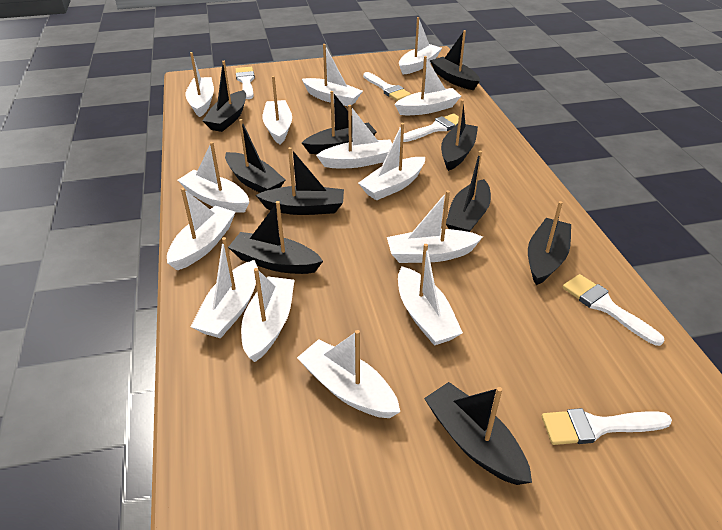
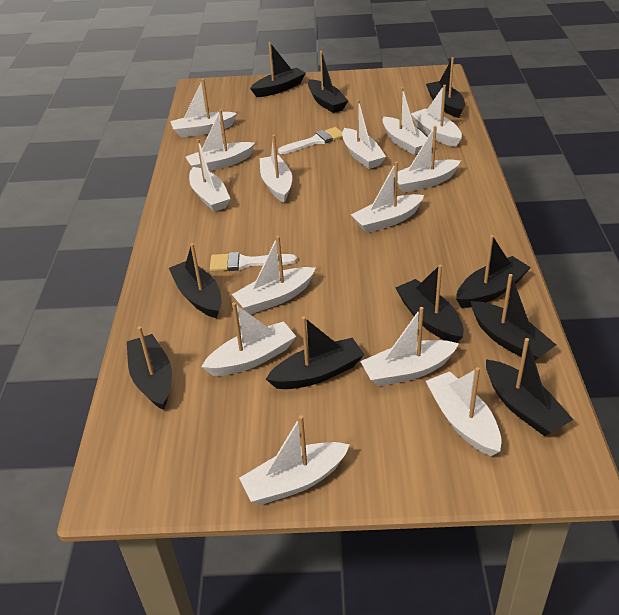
white brush: [235,67,255,99] [363,72,411,101] [403,114,466,142] [542,408,672,445] [562,274,664,346] = 5 -> [210,252,297,271] [278,127,343,154] = 2

